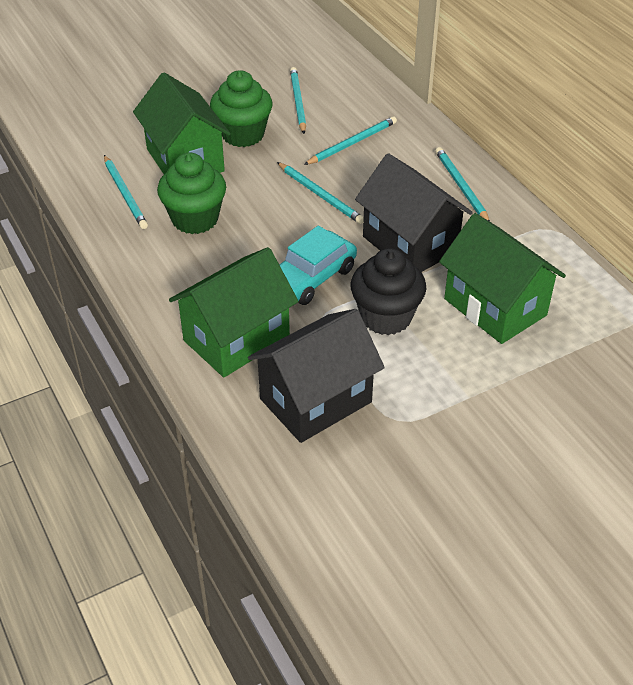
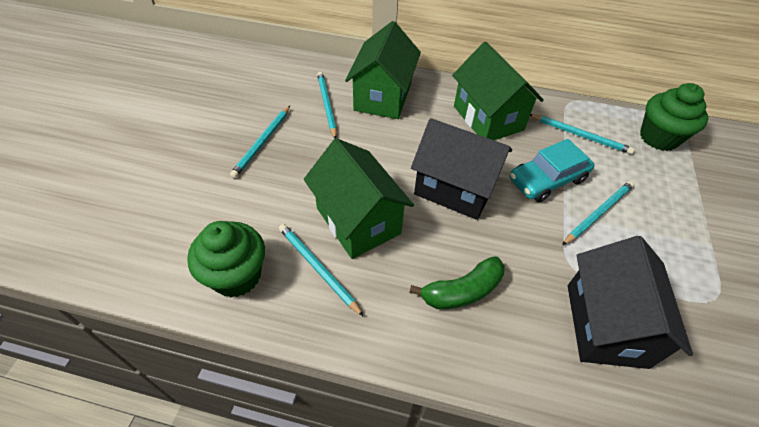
black cupcake: [351,248,426,335] = 1 -> none = 0
green banana: none = 0 -> [409,256,505,309] = 1

